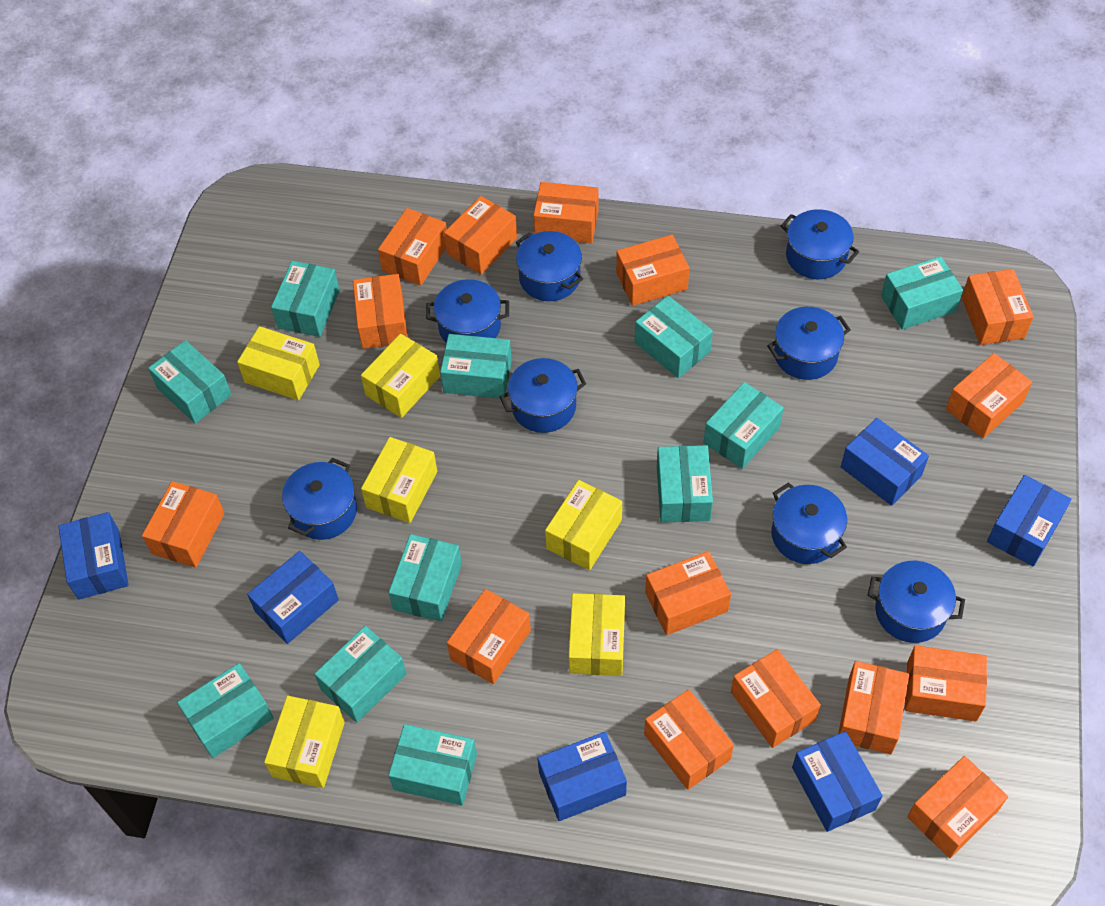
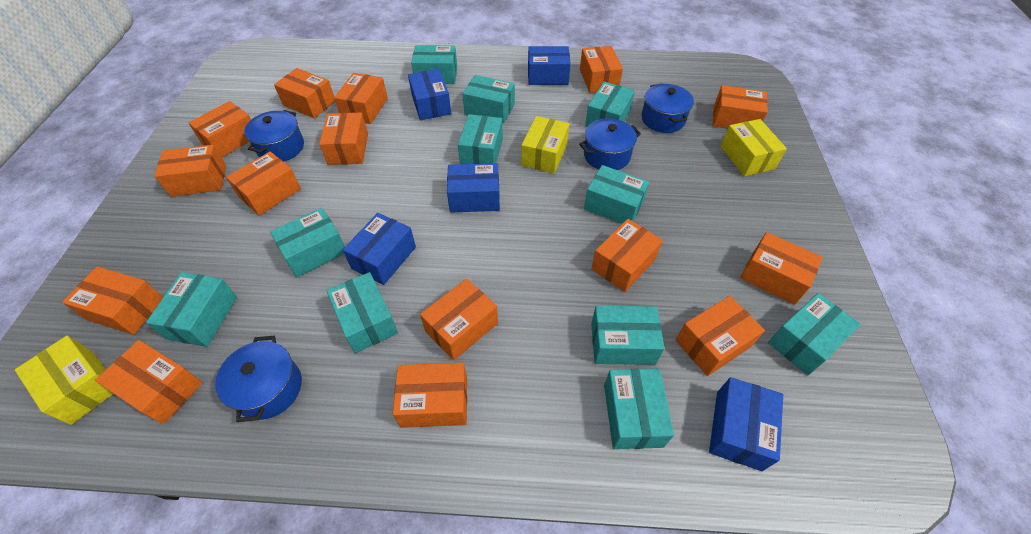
blue box: [58,512,129,600] [247,551,339,644] [537,732,627,821] [792,731,883,832] [841,418,929,506] [987,475,1072,567] = 6 -> [343,213,416,285] [408,69,451,120] [447,163,500,213] [528,46,571,85] [709,377,783,471] = 5
blue pot: [282,458,357,540] [426,279,509,343] [499,358,586,433] [516,231,583,301] [767,307,851,380] [772,482,847,564] [781,209,859,279] [868,561,965,643] = 8 -> [215,336,302,422] [244,110,304,162] [579,118,641,170] [641,83,694,133] = 4
yellow box: [237,326,320,400] [264,696,345,788] [361,334,440,418] [361,437,437,523] [545,480,622,570] [569,593,625,676] = 6 -> [15,336,113,425] [521,116,569,174] [721,119,787,176] = 3

